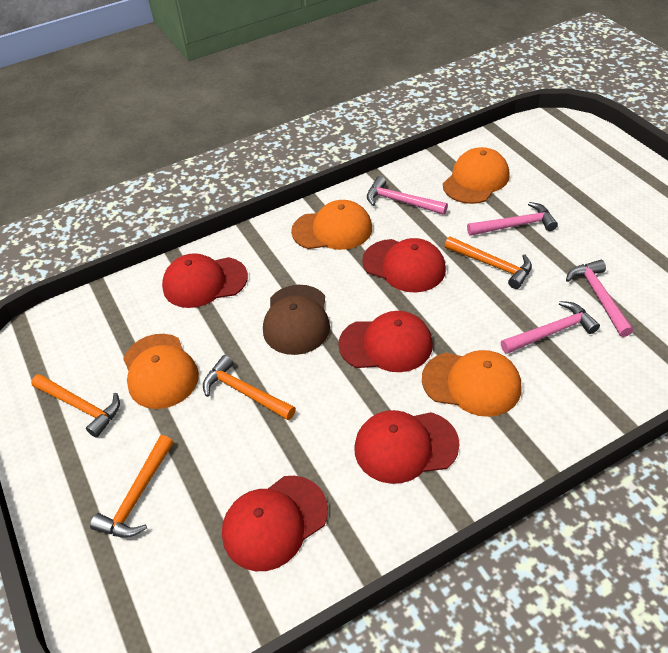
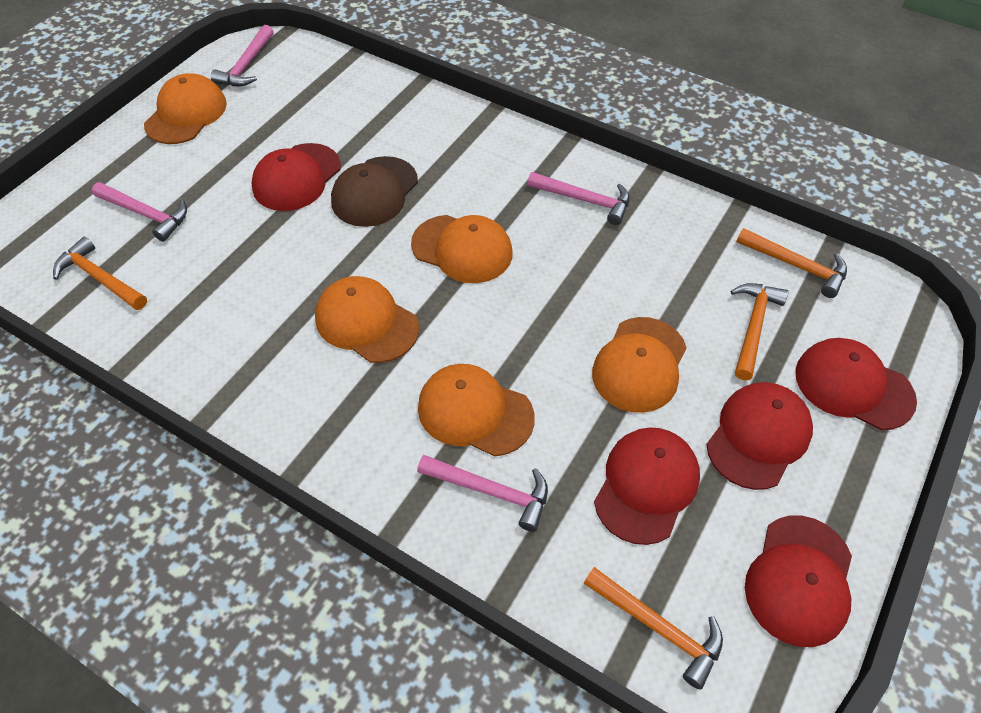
orange cap: [123,334,199,409] [291,200,372,250] [422,350,521,417] [443,147,509,204] = 4 -> [144,73,227,144] [315,276,419,363] [411,215,513,283] [418,364,535,456] [592,317,687,413] = 5

